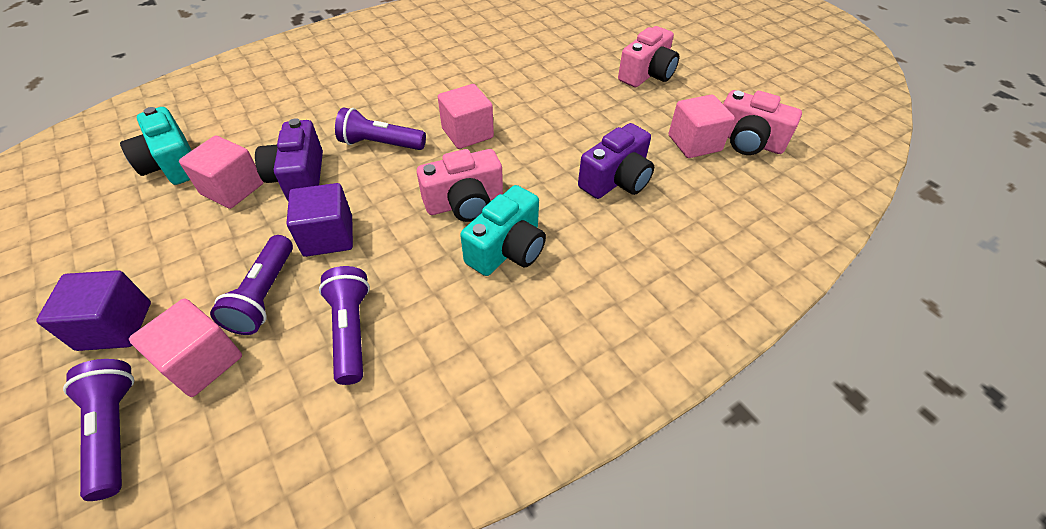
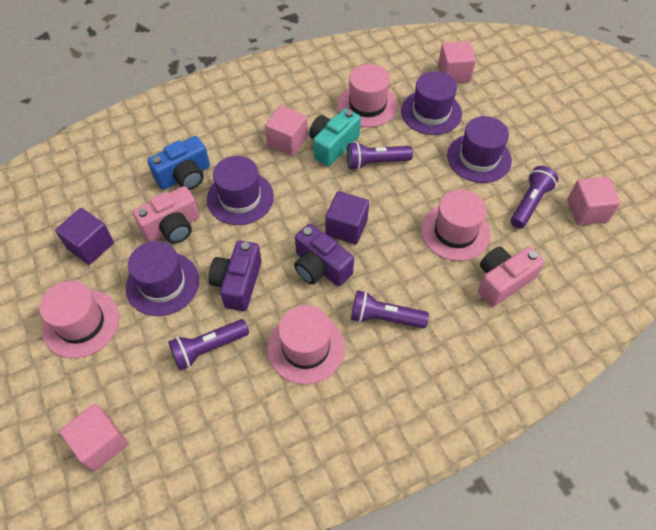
blue camera: none = 0 -> [148,136,210,190] = 1
pink camera: [417,149,503,222] [618,26,679,87] [723,90,802,155] = 3 -> [133,186,200,244] [478,246,545,307] = 2
pink hat: none = 0 -> [39,281,119,358] [267,305,345,384] [338,64,398,127] [421,189,491,261] = 4
purple hat: none = 0 -> [126,241,199,316] [207,156,274,225] [401,71,462,135] [447,116,512,183] = 4
turquoise camera: [120,107,192,185] [460,185,546,276] = 2 -> [309,108,361,166] = 1

